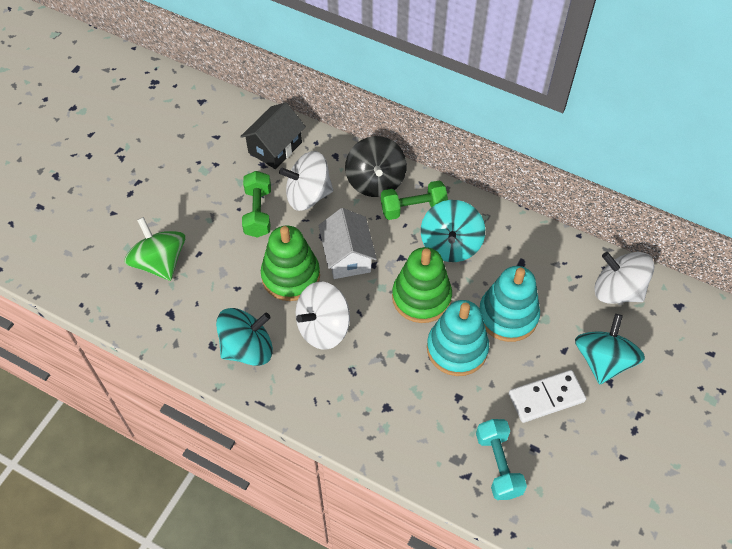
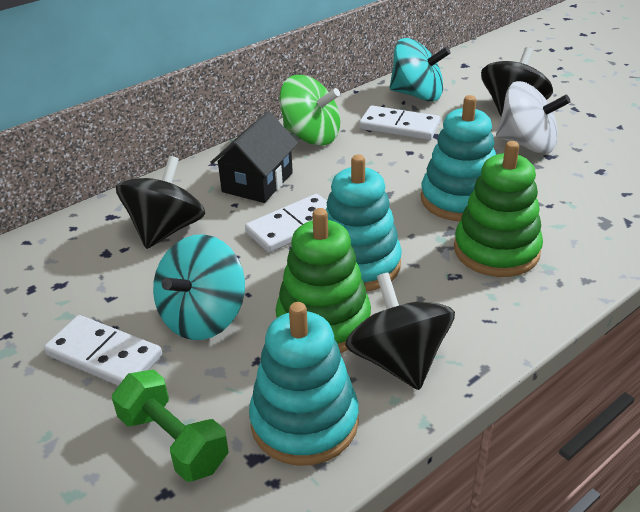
black spinning top: [345,136,407,197] = 1 -> [116,156,205,249] [345,272,455,390] [481,47,553,116] = 3
green dumbbell: [242,171,271,238] [381,181,448,220] = 2 -> [112,369,229,482] = 1
turquoise dumbbell: [476,419,527,500] = 1 -> none = 0
turquoise spinning top: [216,308,273,366] [421,200,485,262] [575,314,645,384] = 3 -> [153,234,245,340] [390,38,451,102] = 2
turquoise stacking toy: [427,300,489,376] [479,266,540,342] = 2 -> [249,302,359,466] [325,154,402,291] [421,95,496,221] = 3
white domino: [509,370,586,423] = 1 -> [44,315,162,386] [245,194,327,253] [359,106,440,140] = 3
white house: [318,208,377,279] = 1 -> none = 0
white spinning top: [279,151,333,211] [296,281,350,350] [594,252,655,304] = 3 -> [496,81,571,154] = 1

